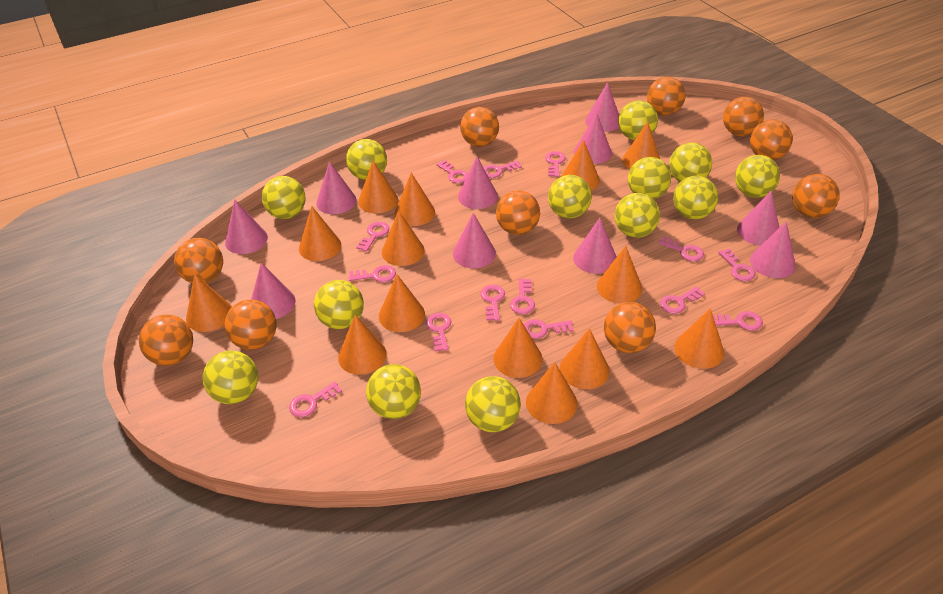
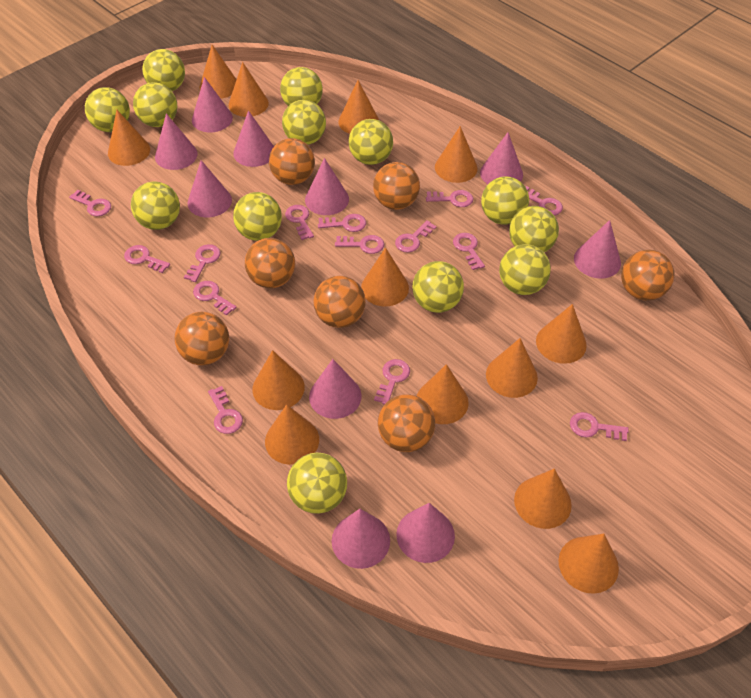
orange ball: [139,315,193,366] [174,238,223,283] [224,299,277,350] [460,107,499,147] [496,190,540,235] [604,302,656,353] [647,77,685,115] [723,97,764,136] [750,119,793,160] [792,174,840,218] = 10 -> [175,312,229,366] [245,238,295,288] [269,138,315,185] [313,276,366,328] [373,162,420,210] [378,394,435,452] [621,250,675,301] = 7
orange cone: [186,274,232,332] [299,206,341,261] [338,315,387,375] [358,161,398,214] [379,274,425,332] [382,210,424,266] [395,173,435,226] [493,318,542,378] [526,362,577,424] [559,328,610,389] [561,140,600,190] [597,246,642,304] [622,121,660,169] [674,308,724,369] = 14 -> [108,110,150,166] [199,45,237,99] [229,62,269,117] [252,350,305,410] [265,404,319,465] [338,80,379,134] [361,247,409,307] [417,364,469,424] [435,126,478,183] [486,338,538,398] [514,469,572,529] [536,304,587,364] [559,534,619,594] = 13

